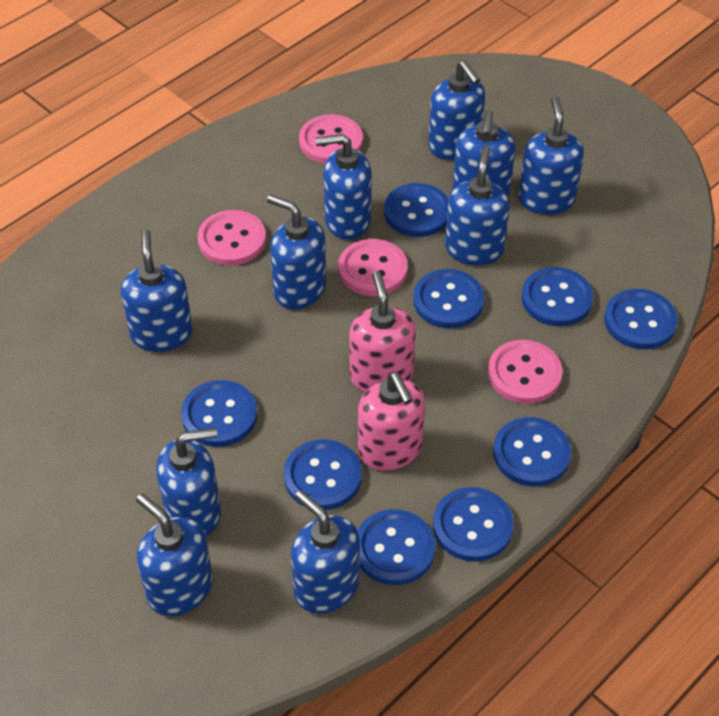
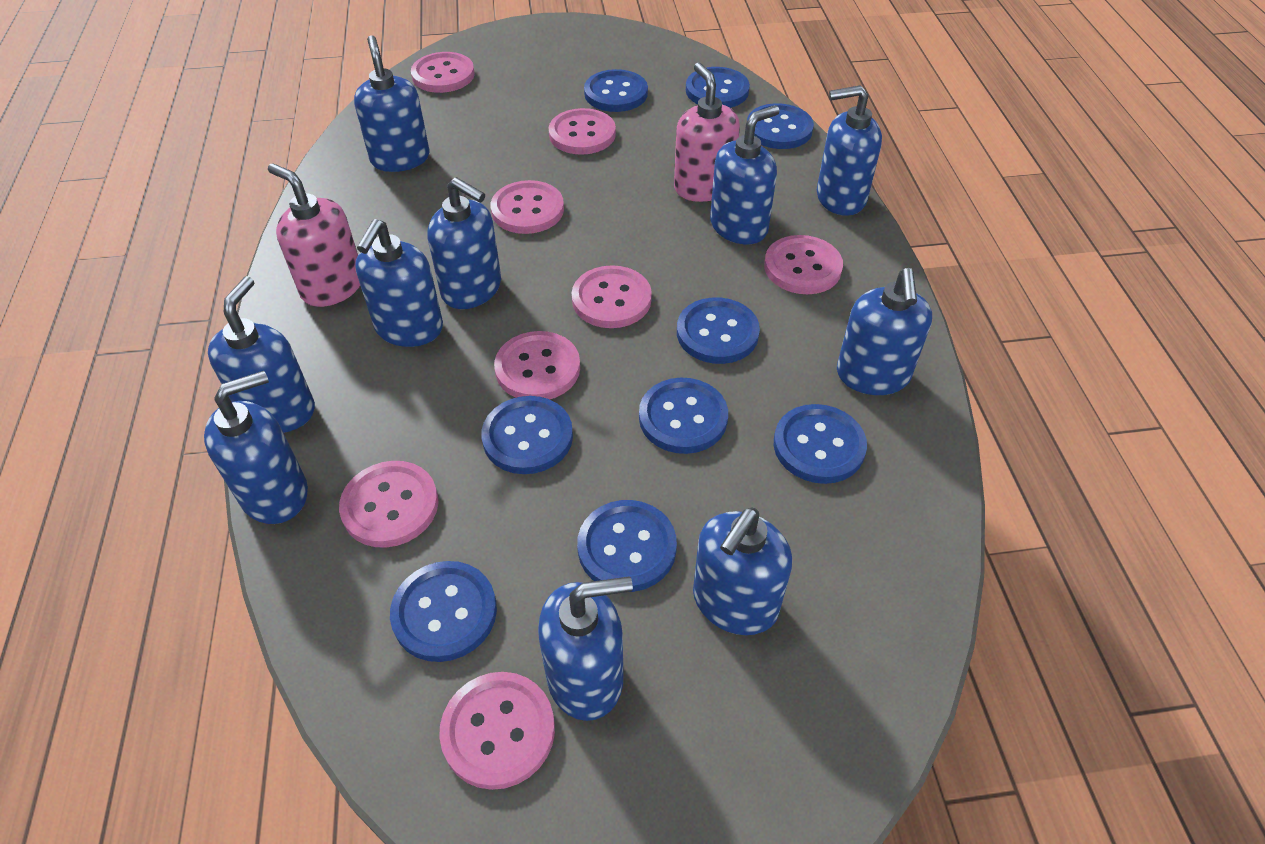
pink button: [198,210,266,266] [299,114,363,164] [338,239,408,296] [488,340,562,404] = 4 -> [339,461,439,548] [411,52,475,93] [439,672,555,790] [491,180,564,234] [494,331,580,399] [549,108,616,155] [572,265,652,328] [764,235,843,294] = 8

